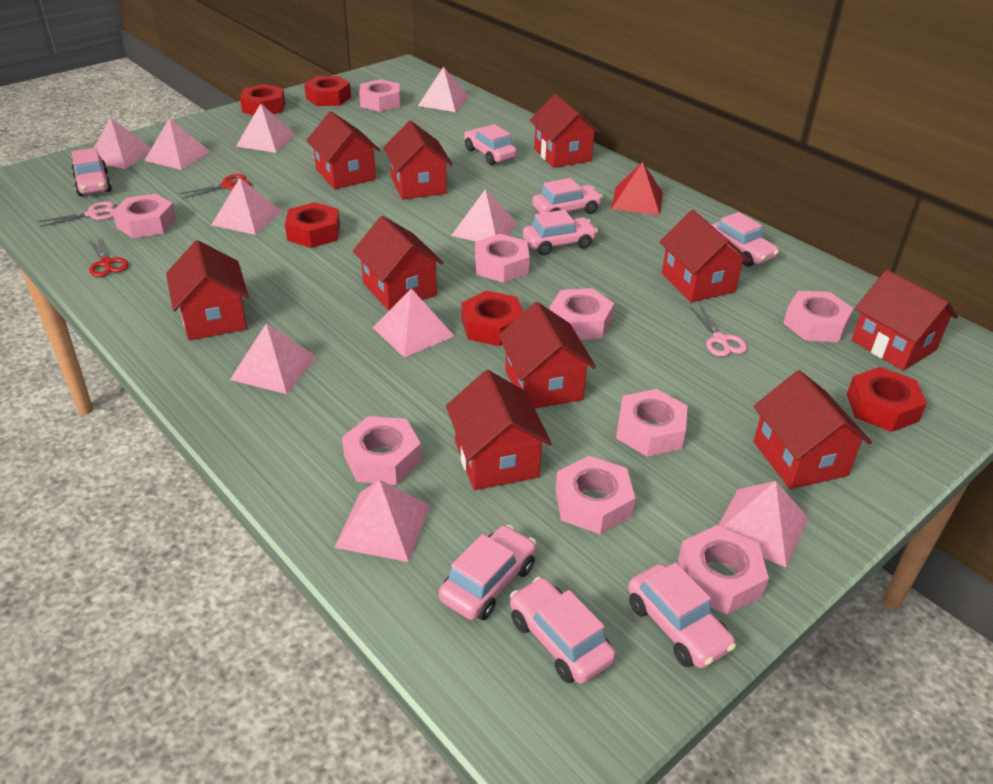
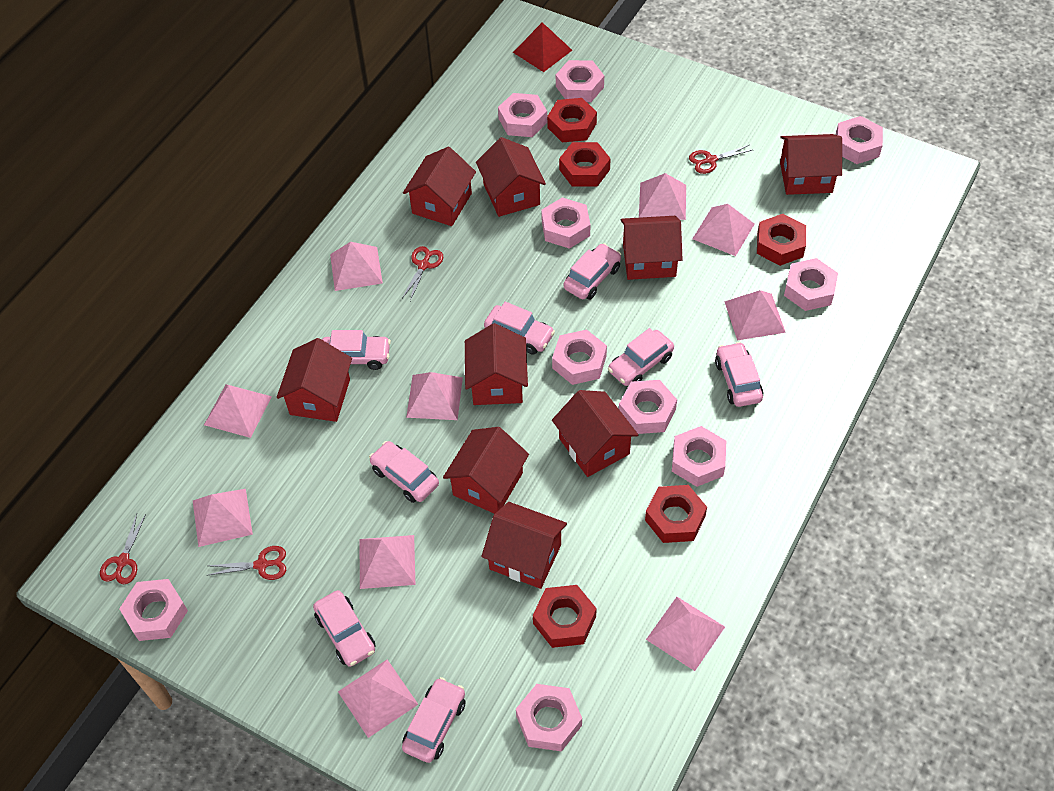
pink nut: [112,194,176,238] [342,416,422,485] [359,79,401,112] [475,234,530,283] [549,288,614,340] [555,456,635,534] [616,389,688,457] [678,525,769,615] [783,291,854,342] = 9 -> [119,579,188,641] [498,93,547,137] [516,684,582,751] [541,198,590,249] [552,329,607,385] [556,60,604,102] [619,380,677,434] [672,426,726,487] [784,258,838,311] [836,116,883,164] = 10
pink scissors: [38,201,115,227] [690,305,747,357] = 2 -> none = 0
red house: [166,240,249,340] [306,111,380,189] [353,216,444,311] [383,121,453,199] [446,370,552,490] [498,302,596,409] [530,94,601,168] [659,210,751,303] [753,370,872,489] [852,270,958,371] = 10 -> [277,338,352,422] [403,147,476,226] [443,427,529,514] [465,323,528,405] [476,137,546,217] [481,502,567,589] [552,390,638,477] [621,216,683,280] [780,134,842,195] = 9
red scissors: [88,238,129,277] [180,174,251,198] = 2 -> [100,514,146,584] [208,546,286,580] [402,246,443,301] [689,145,752,174] = 4

